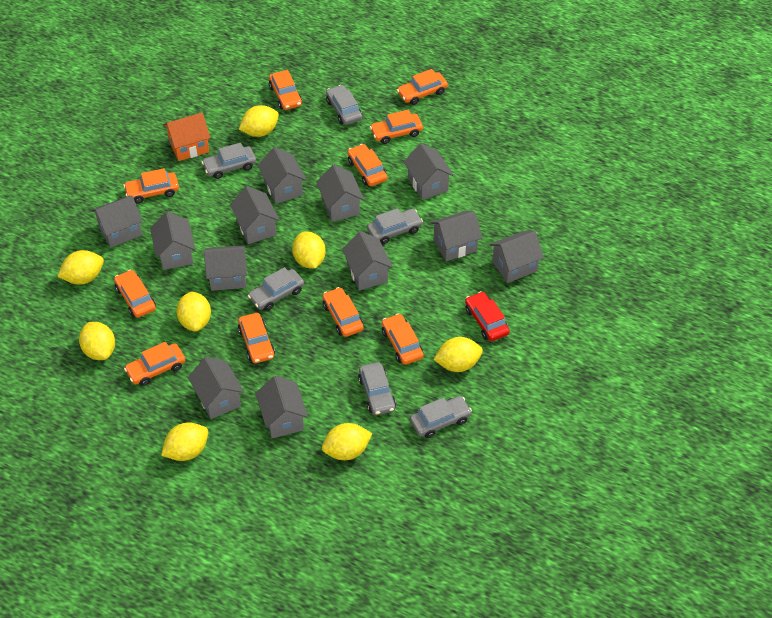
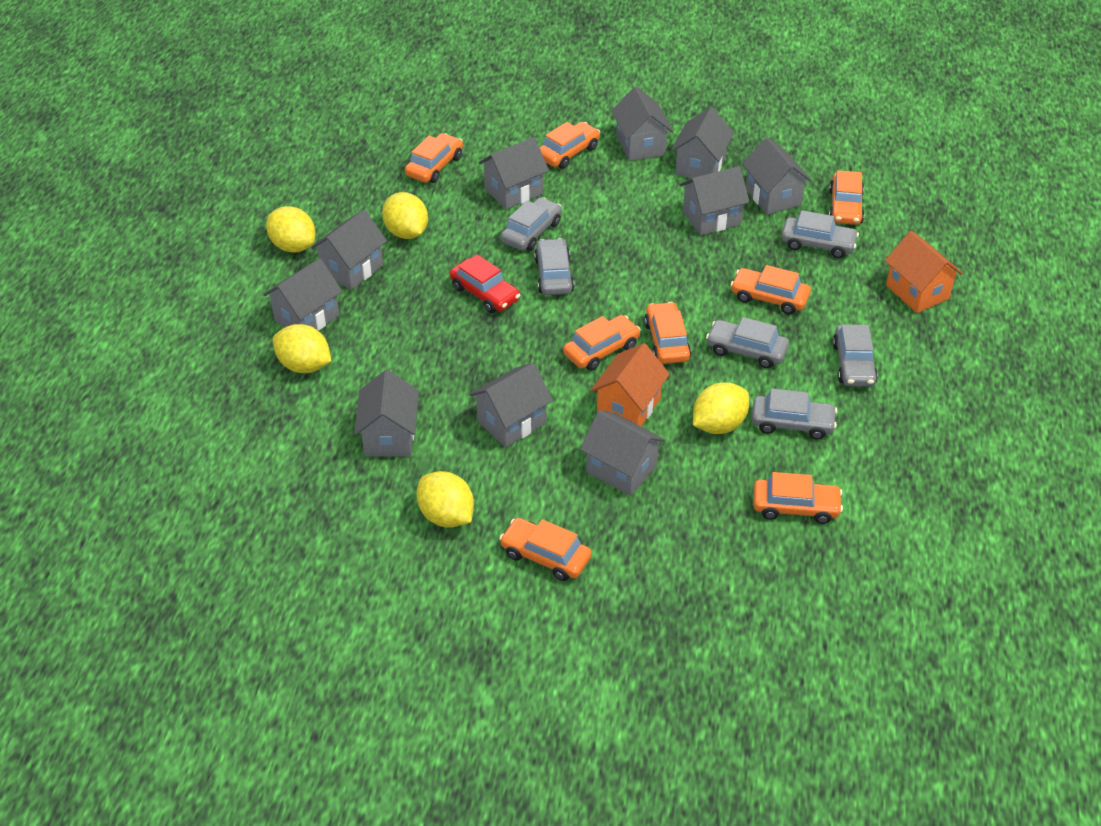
grey house: [92,196,143,248] [150,211,195,270] [188,357,244,419] [204,245,247,291] [230,186,280,244] [256,376,308,438] [258,147,306,204] [316,164,364,222] [342,231,393,290] [404,143,454,200] [430,211,482,261] [490,231,544,283] = 12 -> [263,258,342,331] [311,210,387,290] [354,370,419,457] [470,363,553,448] [478,137,549,210] [580,410,665,496] [611,87,673,161] [671,107,734,178] [680,166,750,236] [742,137,812,215] = 10
orange car: [114,270,156,318] [123,168,179,204] [124,342,185,386] [238,313,275,363] [269,70,302,110] [322,287,364,337] [348,144,387,186] [370,110,423,144] [382,313,423,365] [397,69,448,105] = 10 -> [405,133,463,183] [499,518,592,581] [539,122,600,169] [563,315,641,371] [644,302,691,364] [731,265,811,314] [753,472,843,524] [829,170,864,225] = 8
orange house: [164,113,210,161] = 1 -> [590,343,670,426] [885,231,963,313] = 2
yellow lemon: [57,250,104,285] [79,322,115,360] [161,422,208,461] [176,291,211,332] [239,105,279,137] [292,231,326,269] [322,423,372,460] [433,337,483,372] = 8 -> [266,206,315,252] [273,324,331,373] [382,192,428,239] [417,471,474,527] [693,382,749,434] = 5

